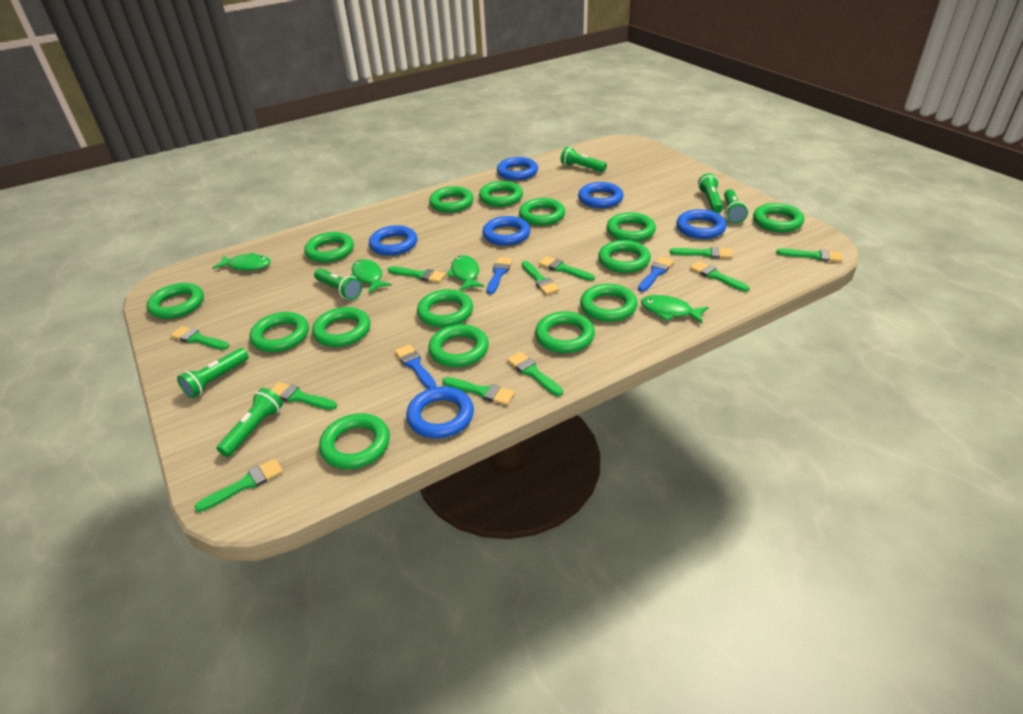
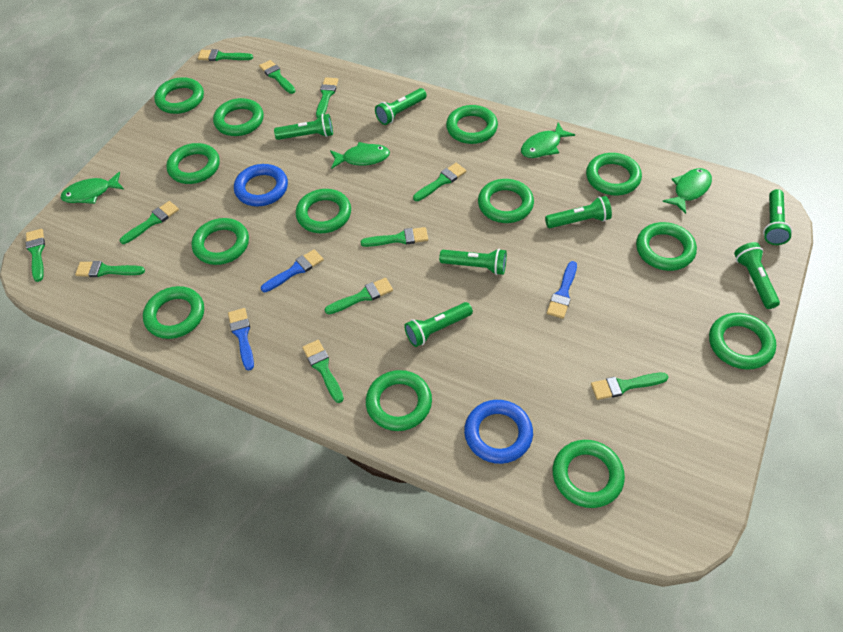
blue ring: [369,225,417,256] [406,386,474,438] [482,216,531,246] [497,157,538,180] [578,182,624,208] [676,209,727,239] = 6 -> [234,164,288,206] [464,400,533,464] = 2
green flashlight: [177,348,249,398] [216,388,283,457] [314,268,362,300] [561,146,607,172] [698,173,723,213] [724,189,748,223] = 6 -> [274,114,333,140] [375,88,427,125] [404,302,473,347] [439,249,507,275] [545,196,612,228] [734,242,780,309] [763,189,792,245] = 7
green ring: [147,283,204,319] [250,312,309,352] [304,232,354,262] [312,307,370,347] [319,413,390,469] [417,289,473,327] [428,324,489,367] [429,186,474,212] [479,181,523,207] [519,198,565,226] [535,311,595,353] [580,284,637,322] [598,240,651,273] [607,212,656,242] [753,203,804,232] = 15 -> [143,286,204,339] [154,77,204,114] [166,143,220,184] [192,218,249,265] [213,98,264,136] [296,189,351,233] [366,370,432,431] [446,105,498,144] [478,179,534,223] [553,440,625,508] [586,153,642,195] [636,222,697,271] [709,313,776,370] = 13

